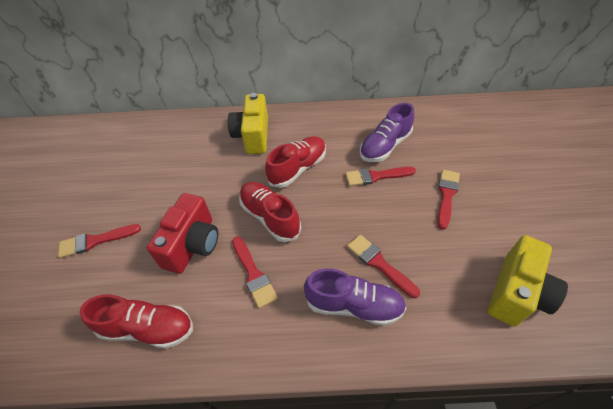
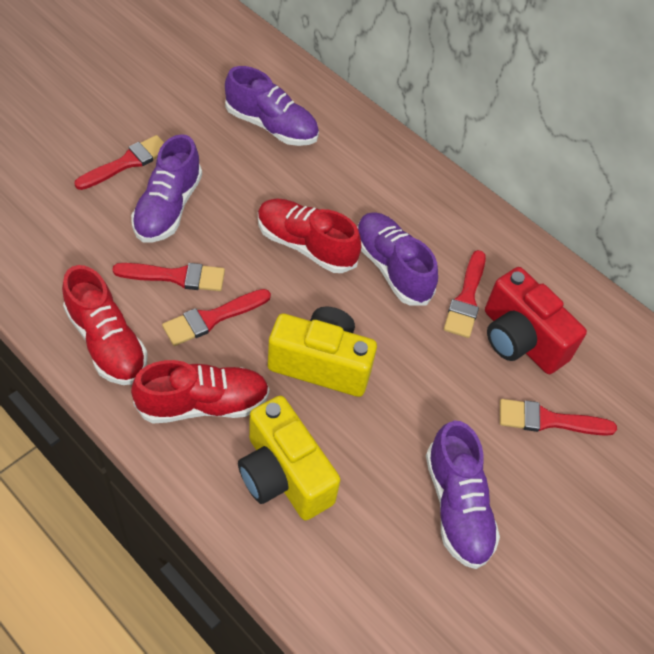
purple shoe: [304,269,407,326] [360,103,414,162] = 2 -> [131,134,202,243] [225,66,319,146] [357,212,438,306] [426,421,500,569] = 4

